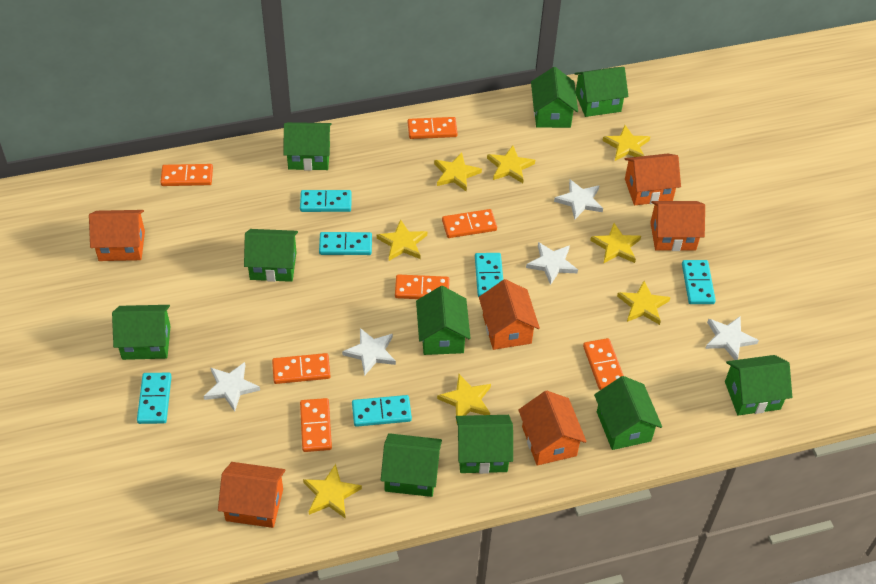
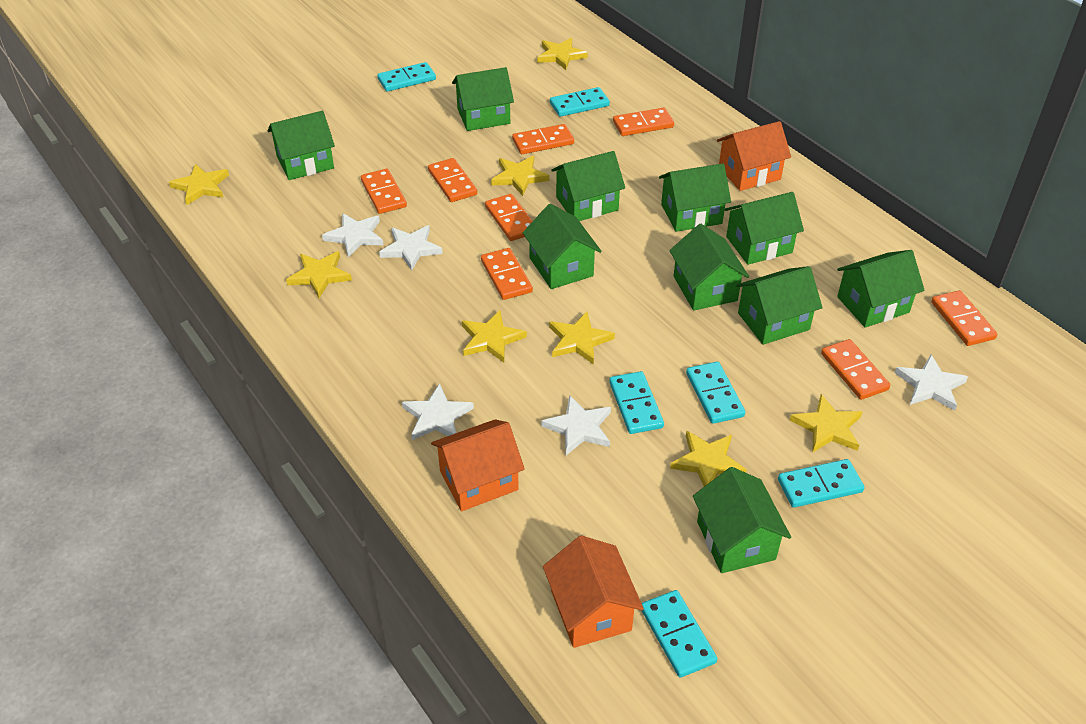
orange domino: [160,164,213,186] [272,353,331,384] [300,398,332,452] [395,274,449,299] [408,117,458,139] [442,209,497,238] [583,338,624,390] = 7 -> [361,169,407,214] [428,158,477,202] [481,248,533,300] [485,194,533,241] [512,124,574,154] [613,108,674,136] [821,339,890,400] [931,290,997,346] = 8
orange house: [89,210,145,261] [218,462,285,528] [479,279,540,350] [518,391,587,466] [625,153,681,205] [650,201,705,251] = 6 -> [431,419,525,511] [543,535,644,648] [717,121,791,191] = 3

